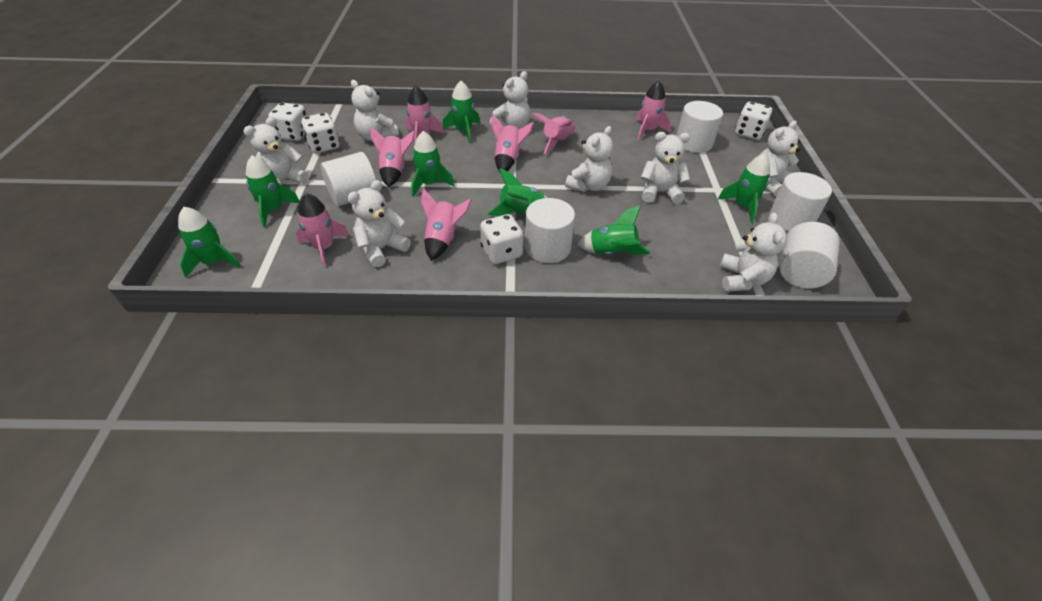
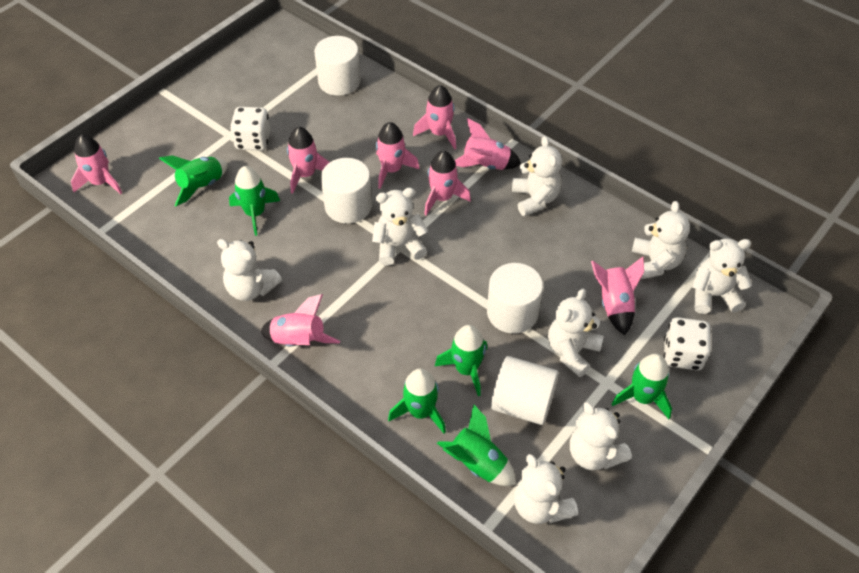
green rocket: [178,207,241,277] [246,155,300,227] [411,131,455,197] [443,81,480,143] [487,168,548,216] [577,205,650,255] [717,154,770,223] = 7 -> [159,155,228,206] [229,166,280,236] [388,368,446,434] [435,325,487,396] [437,404,516,486] [612,354,672,419] = 6
pink rocket: [296,193,349,267] [370,126,415,187] [406,86,444,142] [421,188,472,261] [491,114,534,172] [532,113,575,154] [635,81,671,140] = 7 -> [71,134,122,194] [260,294,340,346] [287,127,330,194] [376,122,420,189] [413,85,456,150] [424,150,471,215] [454,118,521,170] [591,257,644,335] = 8
white cylinder: [320,152,376,206] [525,198,575,263] [676,101,723,153] [769,172,832,231] [780,222,840,289] = 5 -> [314,36,361,96] [321,158,372,224] [487,263,543,334] [491,356,559,425] = 4
white dice: [268,103,307,141] [301,113,340,153] [480,214,523,264] [735,102,772,140] = 4 -> [230,107,271,151] [664,317,711,370] = 2

